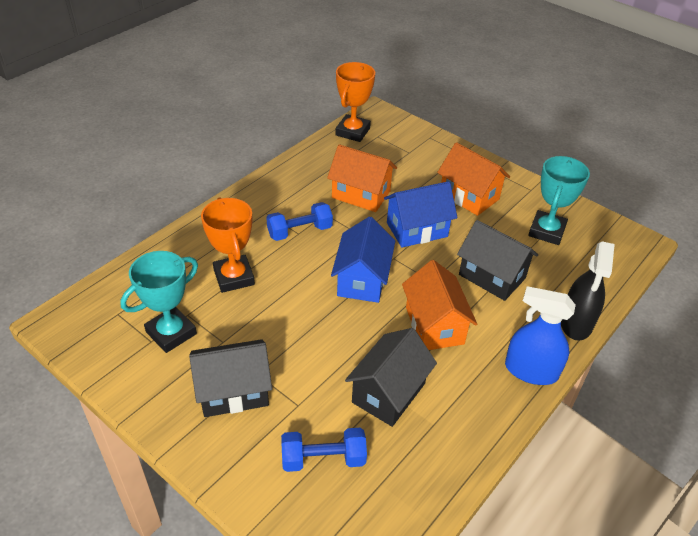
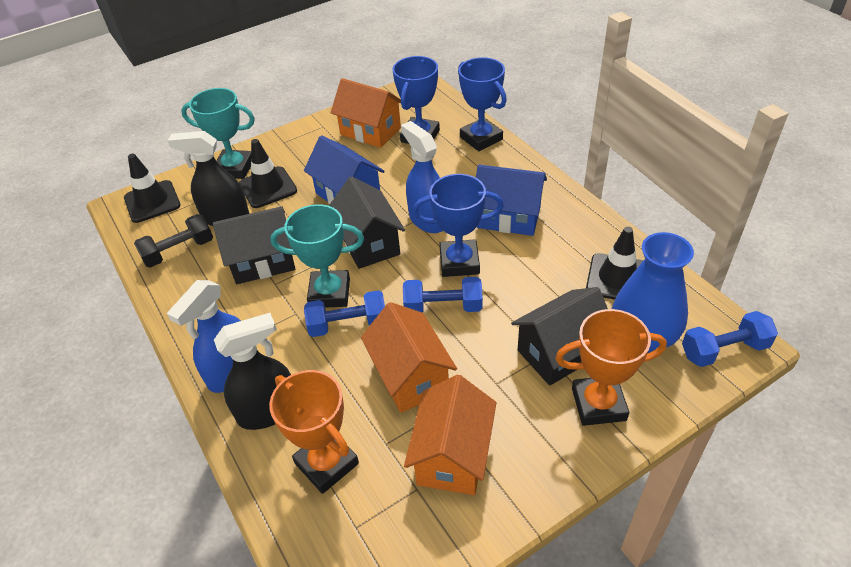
black dumbbell: none = 0 -> [134,214,213,268] = 1
black spray bottle: [561,241,615,341] = 1 -> [168,131,250,226] [214,313,291,430] = 2
black traffic cone: none = 0 -> [124,154,181,223] [239,139,297,208] [586,227,644,300] = 3
blue dumbbell: [266,202,333,241] [281,428,367,472] = 2 -> [304,290,385,337] [403,277,483,312] [682,311,778,367] = 3
blue spray bottle: [505,286,576,385] = 1 -> [167,280,241,393] [401,121,443,233] = 2
blue trophy: none = 0 -> [393,56,440,144] [413,174,504,277] [458,57,507,151] = 3
blue vase: none = 0 -> [612,232,694,353] = 1

